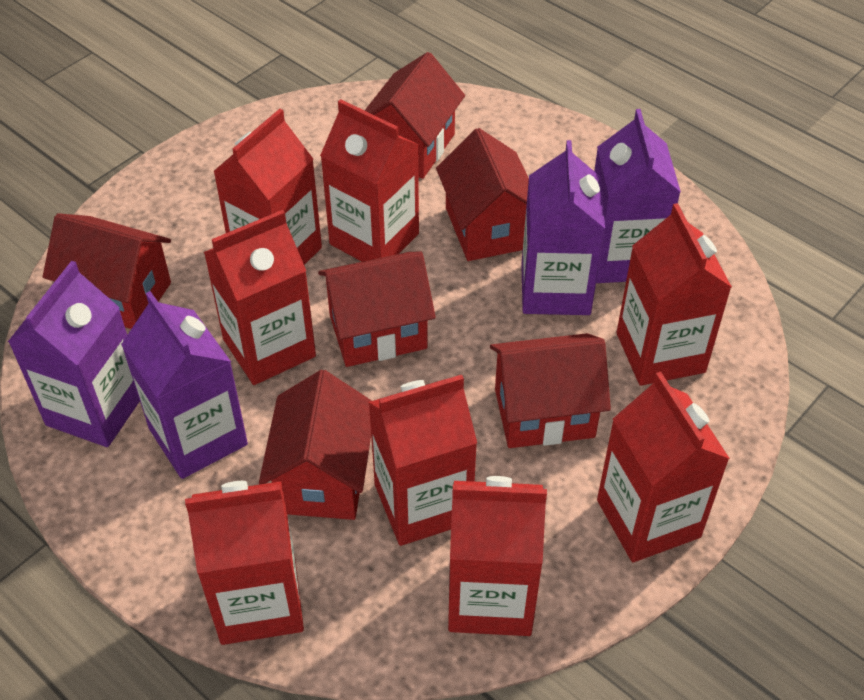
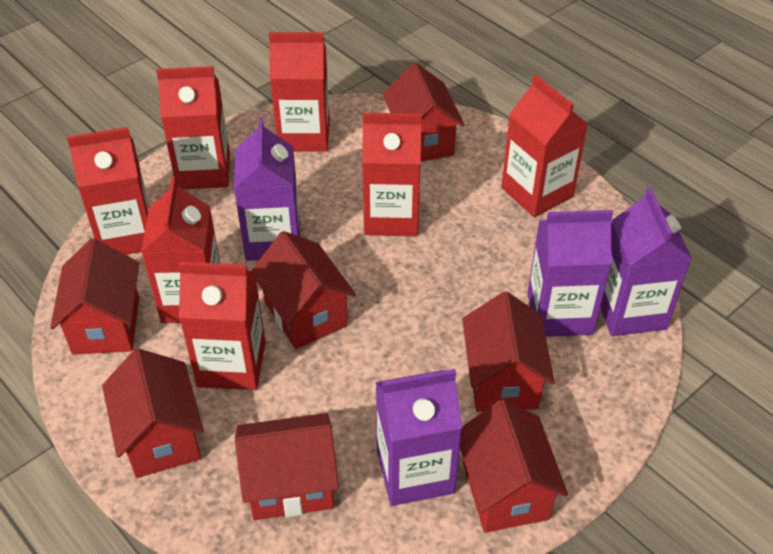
red carton: [185,481,304,645] [204,210,316,385] [213,109,322,265] [320,99,419,262] [368,375,477,546] [448,476,547,636] [597,372,730,562] [617,203,732,386] = 8 -> [67,127,150,255] [141,177,220,323] [156,66,230,189] [178,262,266,390] [269,32,330,152] [362,113,422,236] [501,75,588,217] = 7
red house: [43,213,171,329] [259,370,372,520] [318,252,436,367] [364,52,465,179] [436,128,529,261] [490,333,611,448] = 6 -> [50,238,139,355] [102,348,204,478] [235,413,339,520] [252,231,356,349] [383,62,465,162] [460,399,568,533] [462,291,555,412] = 7

